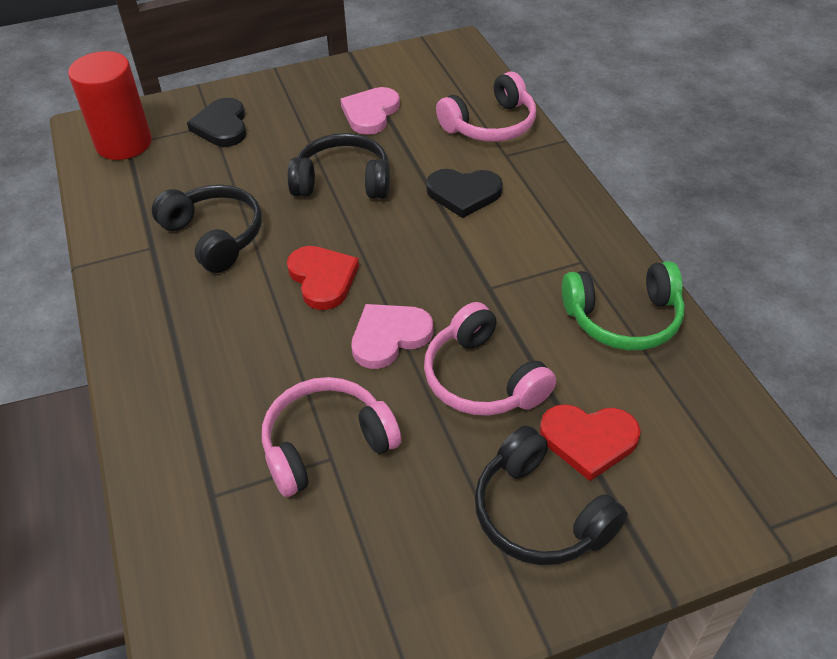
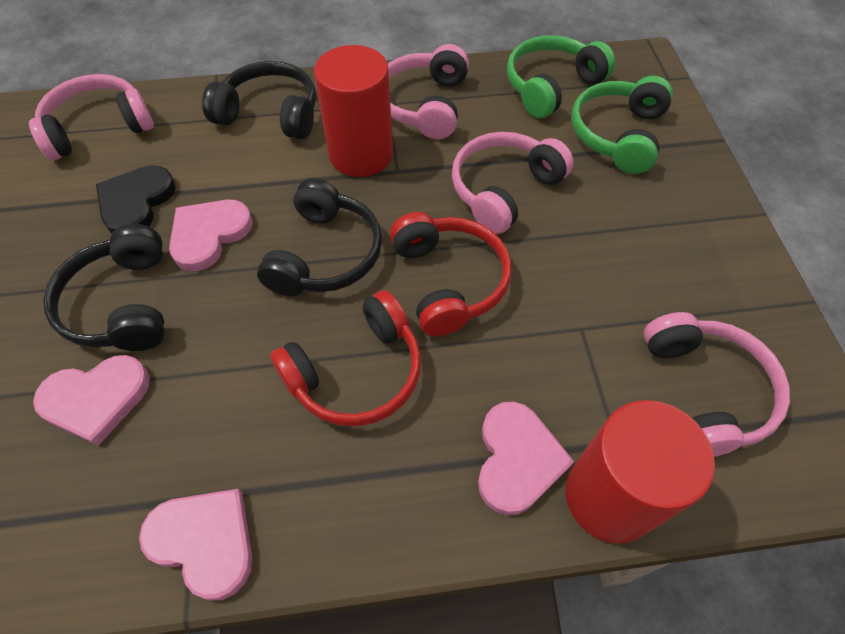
black heart: [187,98,247,147] [426,169,503,218] = 2 -> [96,165,176,233] = 1
green headphones: [562,261,685,350] = 1 -> [507,35,615,118] [571,76,673,174] = 2
pink headphones: [262,377,401,497] [424,302,556,416] [436,72,536,142] = 3 -> [29,74,154,160] [388,44,469,139] [452,132,574,234] [644,312,790,457] = 4
pink heart: [340,87,400,135] [352,304,433,369] = 2 -> [33,355,150,446] [139,489,252,601] [169,200,253,271] [478,402,574,516] = 4
red cylinder: [68,51,152,160] = 1 -> [314,45,393,177] [566,400,715,544] = 2
red headphones: none = 0 -> [270,290,421,427] [390,212,512,337] = 2
red heart: [287,246,359,310] [540,404,641,481] = 2 -> none = 0

